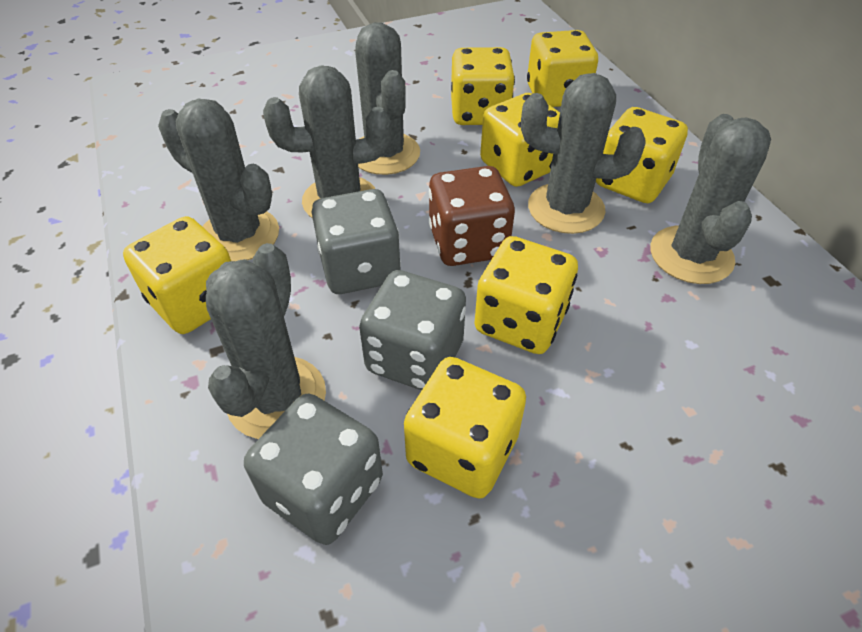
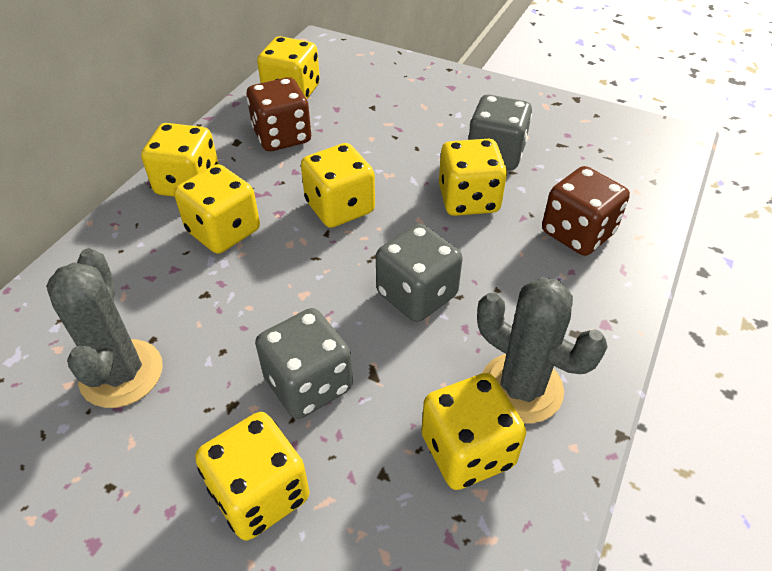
brown dice: [429,166,515,266] = 1 -> [247,77,311,151] [542,166,630,256] = 2
grey cactus: [158,98,279,261] [206,243,326,439] [263,65,391,218] [355,22,420,175] [521,73,645,234] [650,114,771,284] = 6 -> [46,248,163,408] [477,277,608,423] = 2

